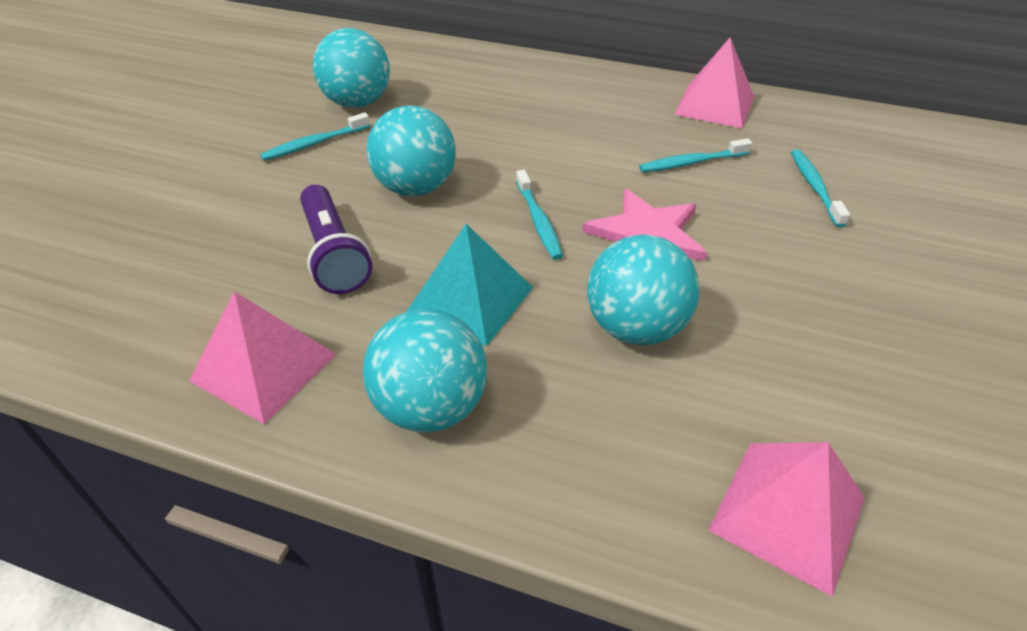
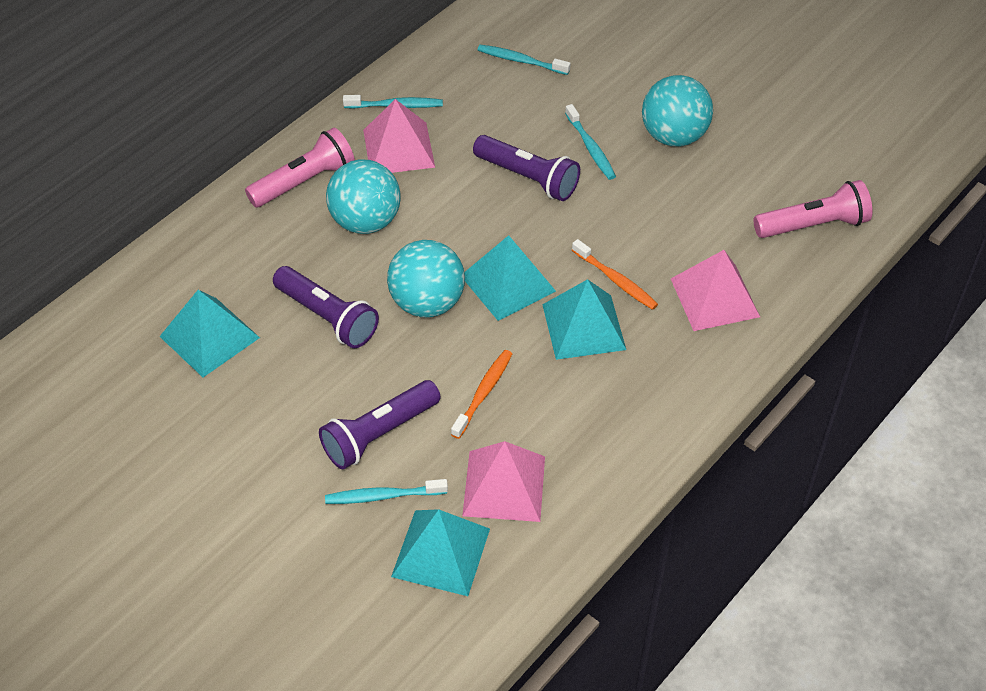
orange toothbrush: none = 0 -> [451,350,512,439] [572,239,658,310] = 2
pink flashlight: none = 0 -> [245,128,355,207] [754,180,872,238] = 2
pink star: [583,189,707,261] = 1 -> none = 0
purple flashlight: [300,185,372,294] = 1 -> [273,266,379,348] [319,380,441,469] [473,135,580,201] = 3
turquoise ball: [313,28,390,108] [363,309,487,433] [366,106,456,196] [587,235,699,345] = 4 -> [326,160,401,234] [387,240,465,318] [642,75,713,146] = 3
turquoise pyramid: [406,224,533,346] = 1 -> [159,290,260,377] [391,509,490,596] [464,235,556,321] [542,279,626,360] = 4

